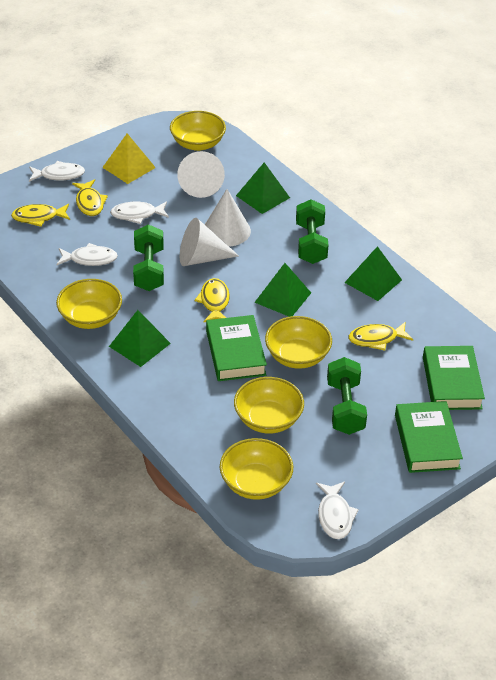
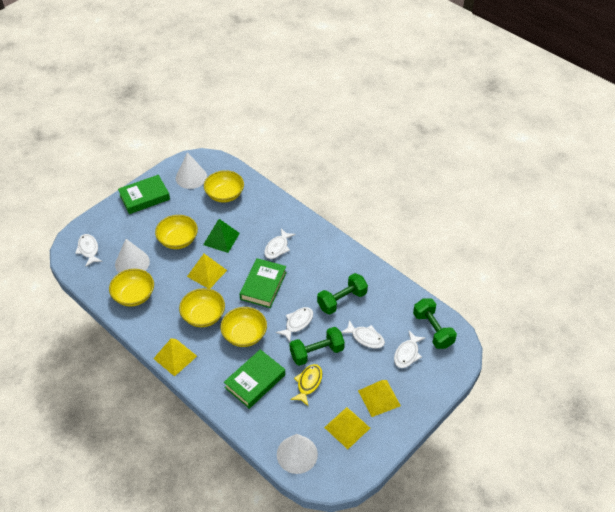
green pyramid: [109,310,171,367] [236,162,290,214] [254,263,311,317] [344,246,402,301] = 4 -> [203,219,240,253] = 1
white fish: [29,161,85,182] [57,243,118,266] [110,201,169,224] [316,482,359,539] = 4 -> [75,234,103,267] [264,228,295,259] [276,307,313,342] [341,320,385,348] [394,331,425,368] = 5
yellow fish: [11,204,70,227] [72,179,108,216] [194,278,230,323] [349,322,413,351] = 4 -> [290,364,323,407] = 1
yellow pyramid: [102,133,156,184] = 1 -> [153,338,197,376] [187,254,227,289] [324,407,370,449] [358,380,401,417] = 4

